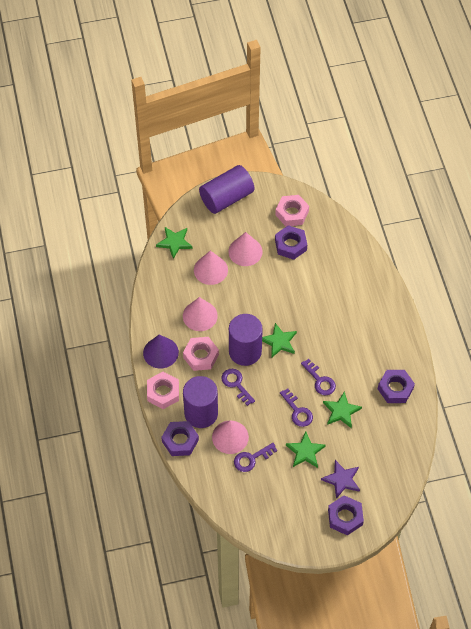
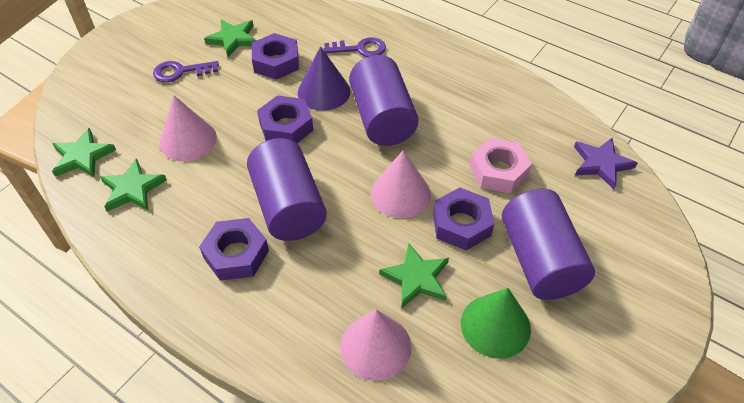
green cone: none = 0 -> [461,288,531,359] = 1
pink cone: [183,297,218,331] [194,251,228,285] [212,420,249,454] [228,232,262,266] = 4 -> [160,95,217,161] [340,310,411,381] [371,151,431,218] = 3
pink nut: [147,372,179,409] [183,337,219,371] [275,195,309,226] = 3 -> [470,138,532,193] = 1
purple key: [221,369,255,406] [234,443,277,472] [280,388,313,427] [301,359,336,395] = 4 -> [153,61,219,82] [323,37,386,57] = 2

